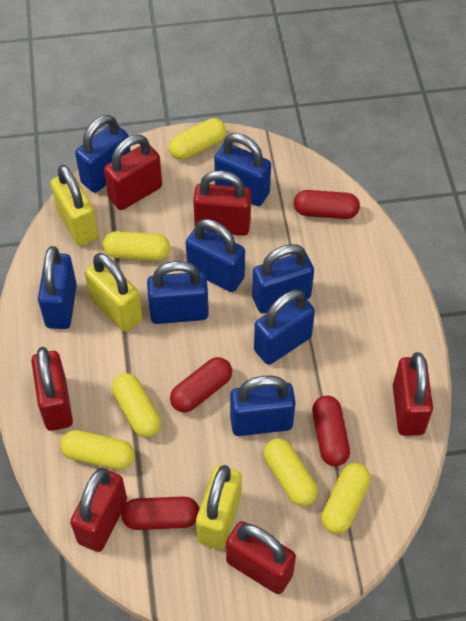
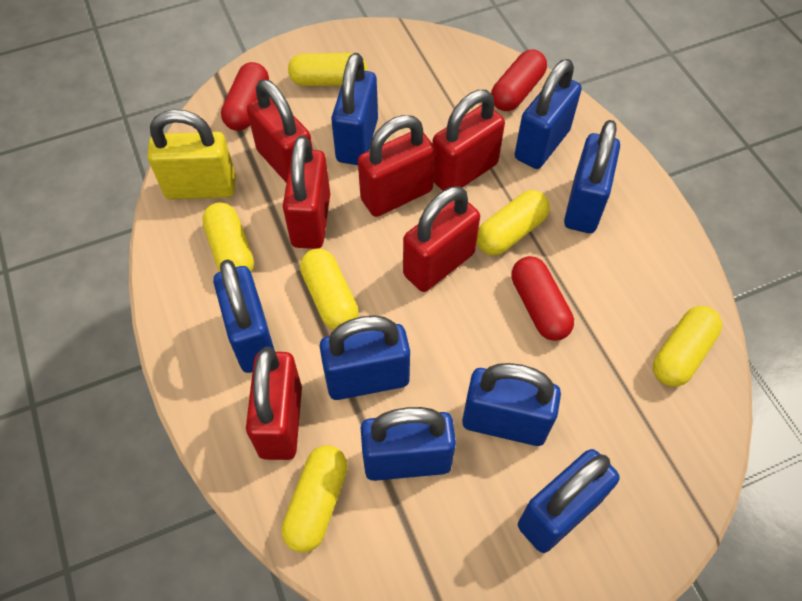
red capsule: [121,496,199,530] [170,357,232,413] [294,190,360,219] [312,396,350,466] = 4 -> [221,62,269,131] [491,49,547,111] [511,256,574,341] = 3
yellow padlock: [51,165,99,246] [85,253,143,331] [196,465,242,550] = 3 -> [147,109,236,200] = 1

